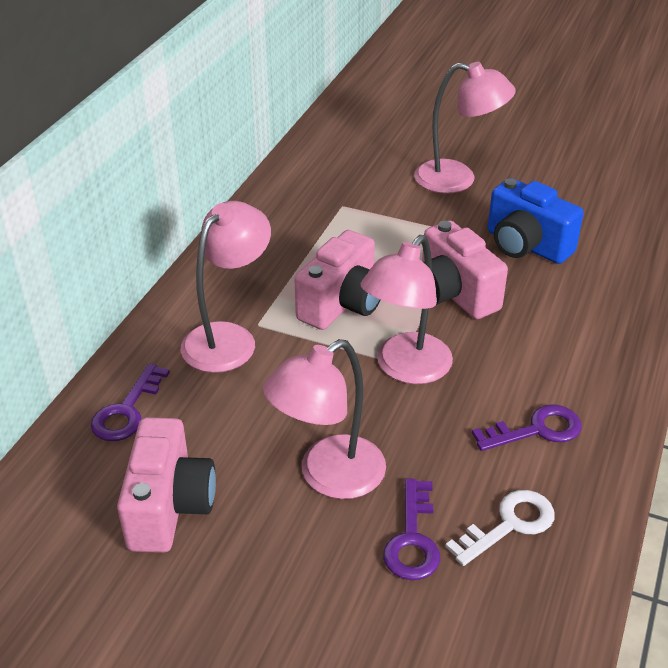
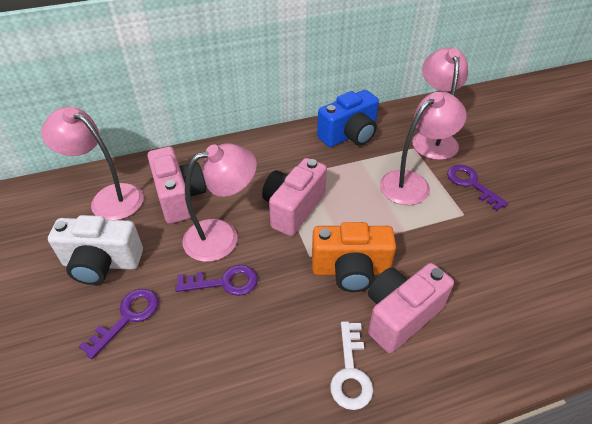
orange camera: none = 0 -> [312,222,396,292] = 1
white camera: none = 0 -> [48,215,143,285] = 1

